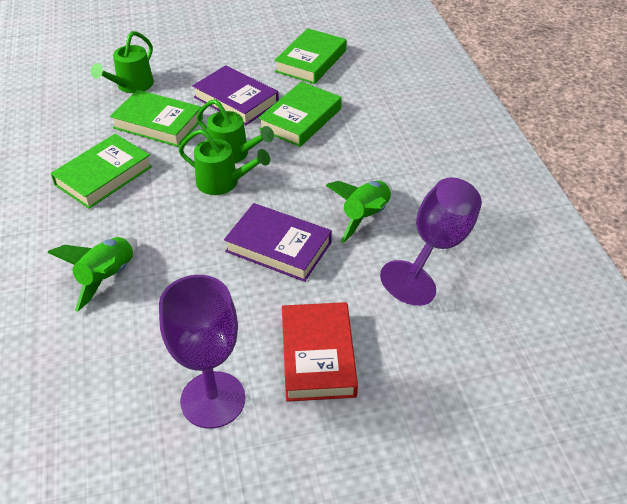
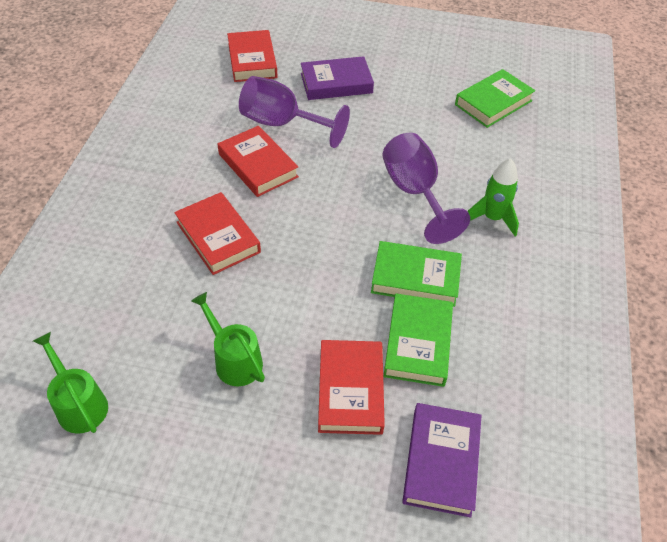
green book: [50,134,152,209] [110,90,203,147] [258,82,342,147] [274,28,347,84] = 4 -> [371,241,462,307] [383,294,453,387] [455,69,535,128] = 3
green rocket: [47,236,137,312] [326,180,392,243] = 2 -> [468,158,519,236] = 1
green watering can: [91,31,154,93] [178,129,270,195] [197,99,274,164] = 3 -> [33,332,108,434] [191,292,265,386] = 2
red book: [282,302,358,402] = 1 -> [174,192,261,275] [217,126,299,197] [227,30,278,82] [318,340,385,435] = 4

